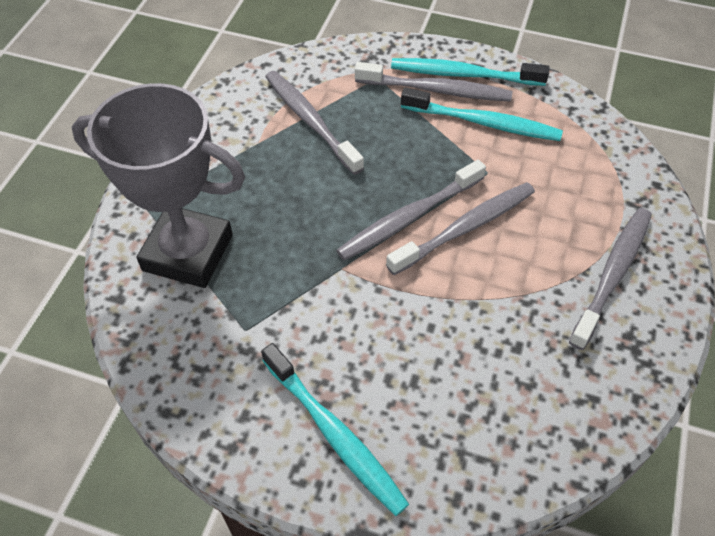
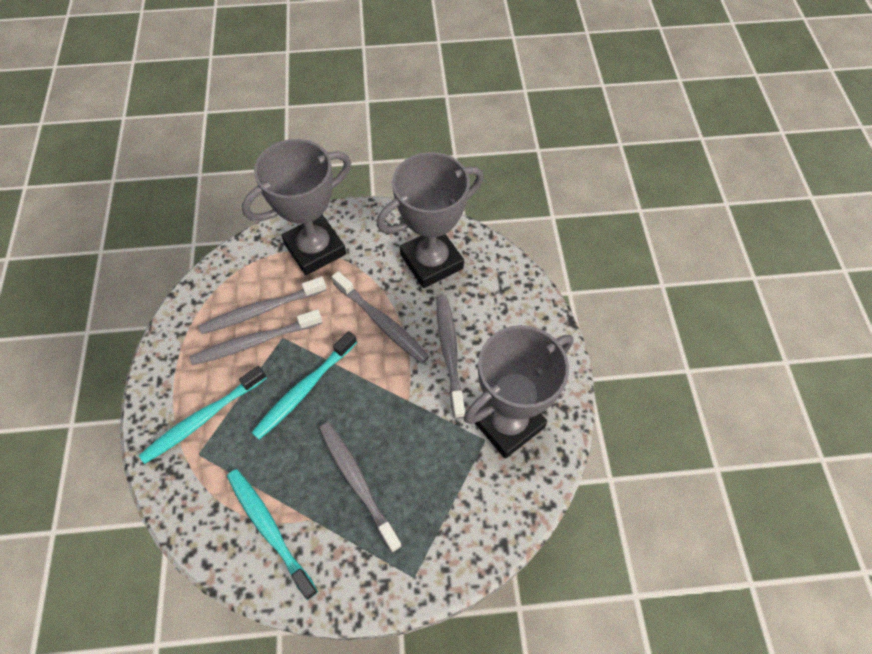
grey trophy: [72,83,245,288] = 1 -> [242,139,351,275] [377,152,484,288] [464,325,573,458] = 3

